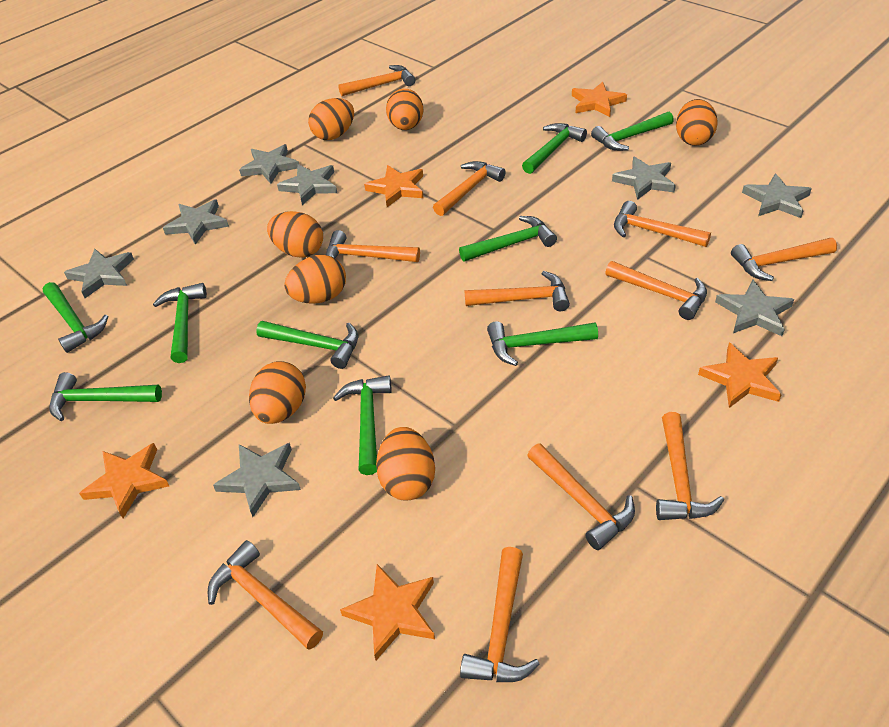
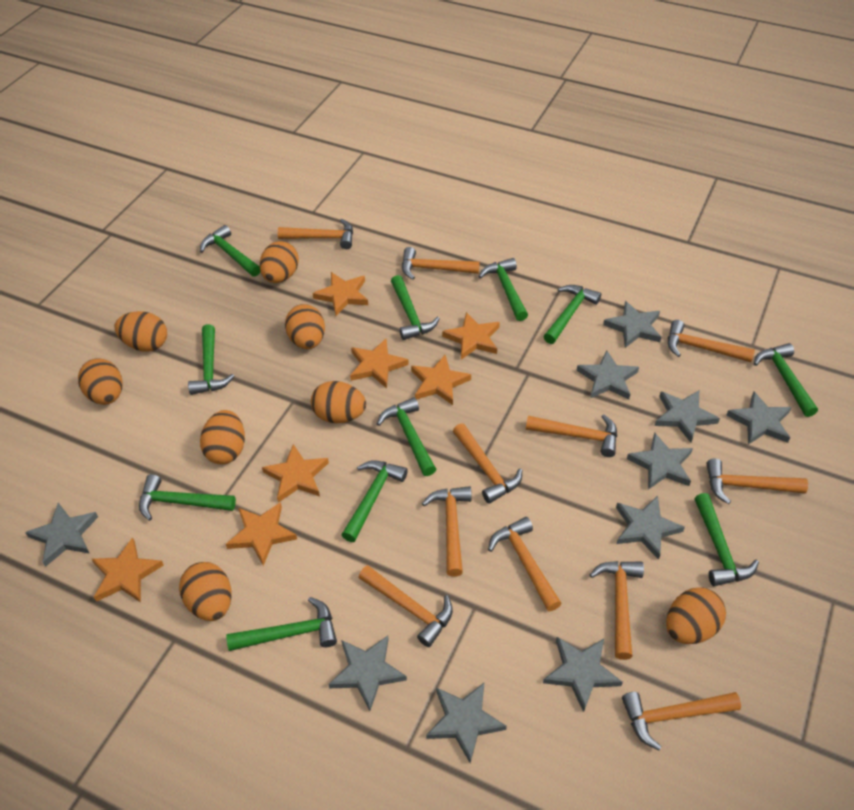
green hammer: [43,282,108,353] [49,372,162,421] [153,283,207,363] [256,321,358,369] [333,375,392,475] [459,216,557,262] [487,321,598,366] [522,123,587,174] [591,112,674,151] = 9 -> [139,474,236,521] [188,324,234,395] [200,225,261,277] [226,597,337,651] [342,460,408,542] [377,397,436,476] [391,275,440,340] [479,258,528,321] [543,285,601,344] [694,493,759,586] [754,343,818,417] = 11
grey star: [64,249,134,298] [163,199,229,245] [213,443,301,517] [239,144,299,184] [277,164,337,205] [612,156,676,200] [715,280,794,336] [742,173,812,218] = 8 -> [25,503,98,567] [328,636,407,711] [426,683,507,763] [543,637,623,712] [577,350,639,399] [603,301,661,348] [616,496,685,560] [627,433,693,490] [654,391,720,443] [726,392,792,445] = 10
orange egg: [249,361,306,424] [267,211,323,258] [284,255,346,304] [308,98,354,140] [376,427,435,501] [386,89,423,130] [676,99,718,146] = 7 -> [78,358,123,405] [114,311,167,352] [179,562,231,621] [200,410,245,464] [260,241,299,283] [285,304,325,349] [311,381,366,423] [666,587,726,644] = 8
orange star: [79,443,169,519] [340,564,435,660] [364,165,423,207] [572,82,627,117] [698,342,782,408] = 5 -> [92,537,164,603] [226,502,297,566] [262,444,329,503] [312,272,368,316] [350,339,409,388] [411,355,471,405] [442,312,500,360] = 7

